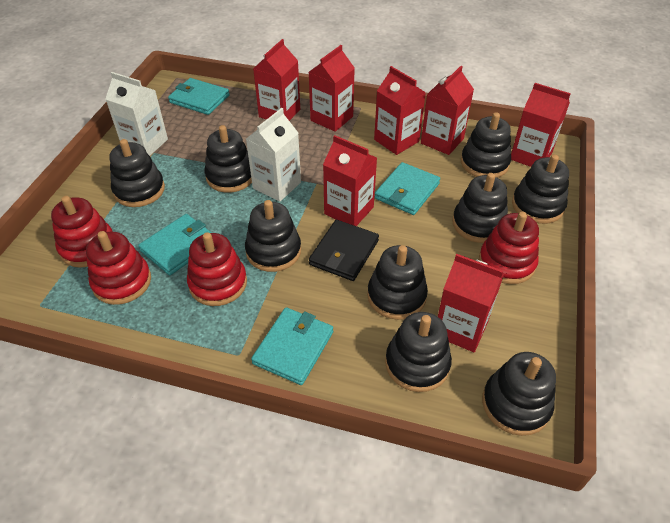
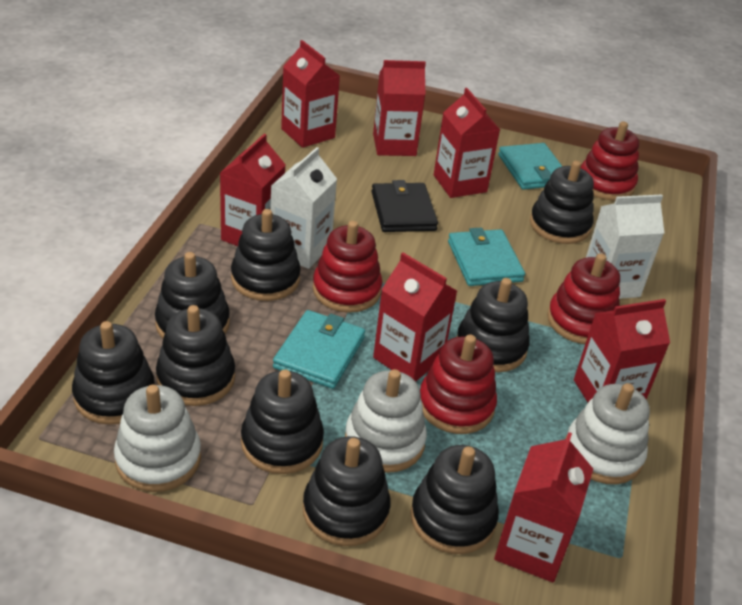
turquoise wallet: [138,214,212,275] [168,78,230,115] [251,307,333,385] [375,162,440,215] = 4 -> [273,310,365,389] [448,228,525,286] [498,143,563,190] = 3
white stacking toy: none = 0 -> [114,385,201,492] [345,369,427,473] [565,383,650,484] = 3

